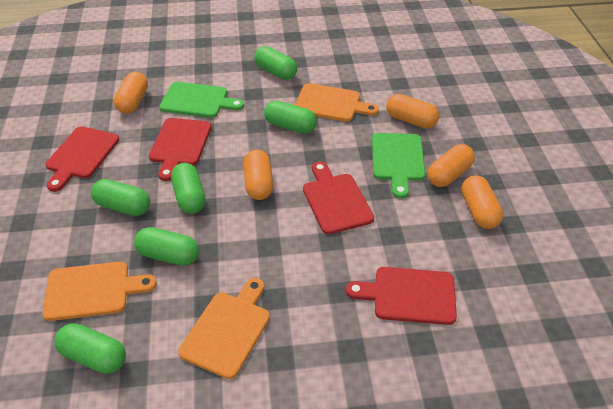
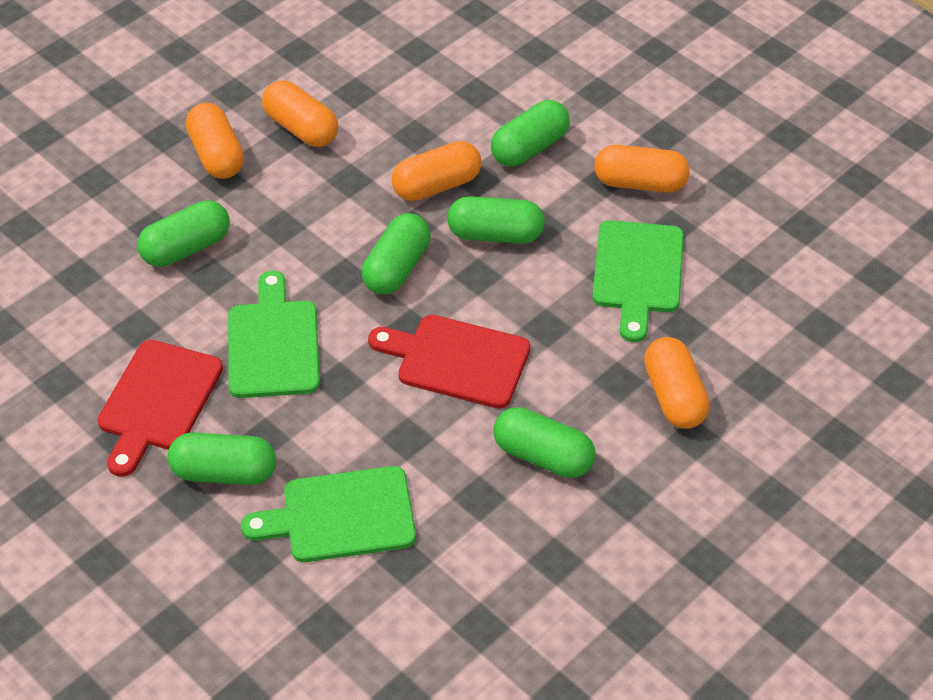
green cutting board: [159,82,244,118] [372,133,425,199] = 2 -> [228,271,320,398] [241,466,416,562] [592,220,684,343] = 3
orange cutting board: [43,262,157,321] [178,278,270,379] [295,83,379,122] = 3 -> none = 0
red cutting board: [45,126,119,192] [149,118,211,181] [303,161,374,235] [346,267,457,325] = 4 -> [97,340,223,477] [368,315,530,409] = 2

